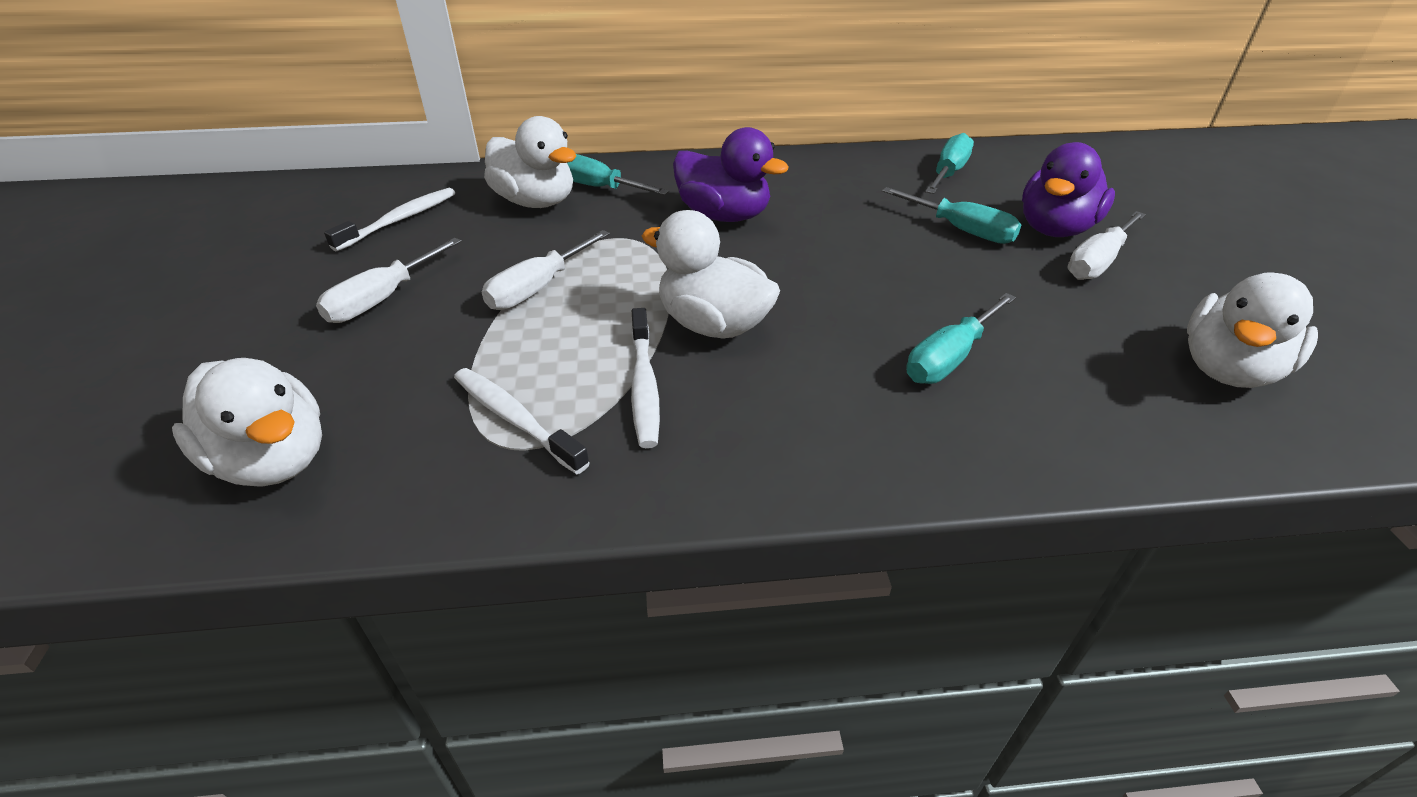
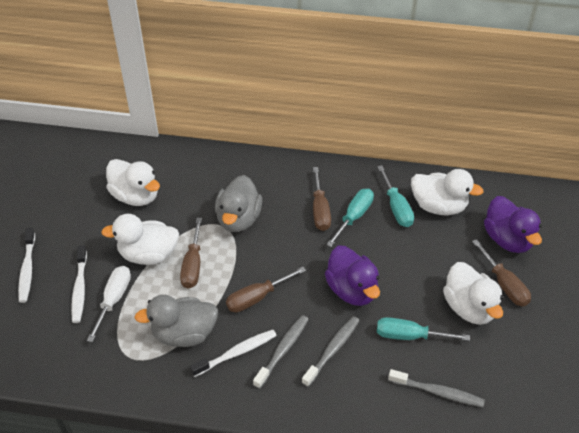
brown screwdriver: none = 0 -> [180,218,202,289] [226,267,306,312] [313,167,331,231] [472,239,531,306] = 4
grey duck: none = 0 -> [134,295,218,347] [215,175,262,232] = 2
grey toothbrush: none = 0 -> [253,315,308,389] [302,316,360,387] [388,369,485,407] = 3
turquoise screwdriver: [567,154,669,195] [882,187,1021,244] [906,293,1016,384] [925,133,974,194] = 4 -> [326,189,374,247] [377,165,414,227] [377,317,470,341] = 3
white screwdriver: [316,238,462,323] [482,230,610,310] [1067,211,1146,280] = 3 -> [87,266,131,342] = 1

